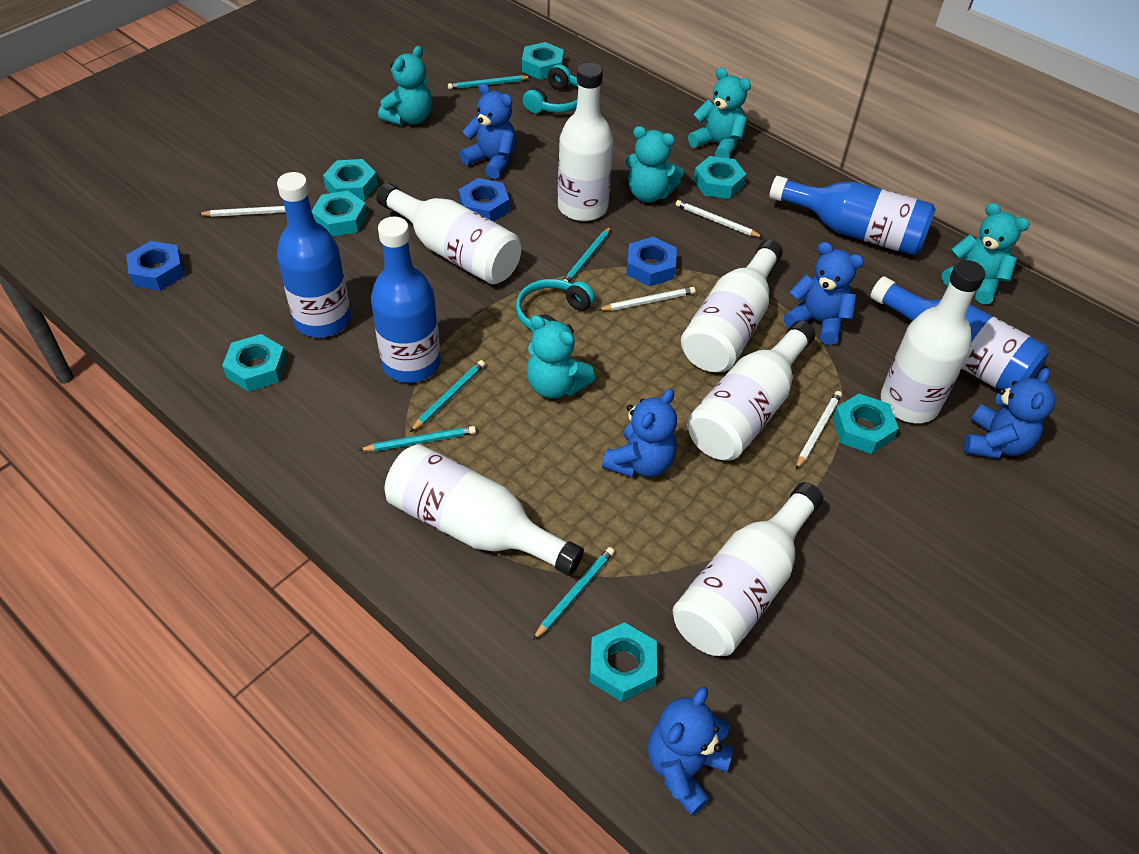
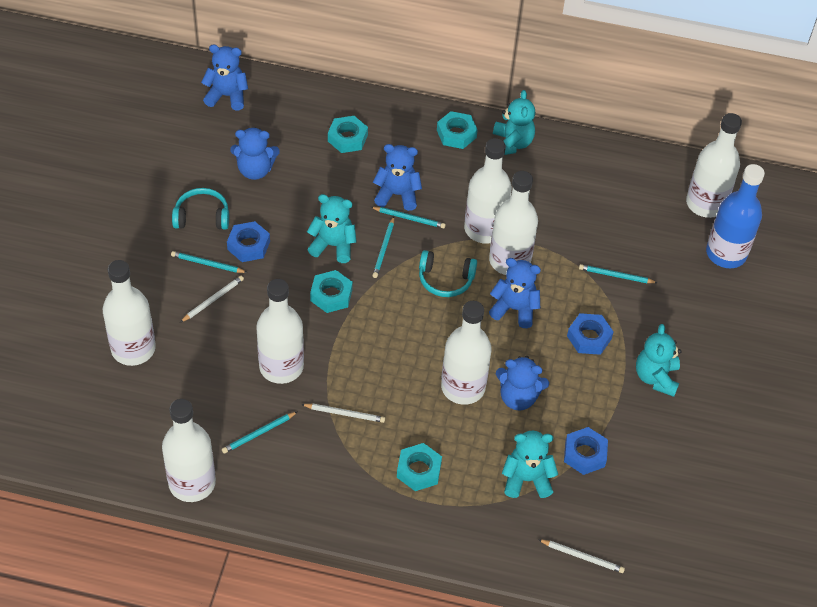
blue bottle: [277,172,351,338] [371,217,441,383] [769,176,936,255] [870,276,1049,390] = 4 -> [706,164,765,268] = 1
turquoise nut: [222,334,287,392] [312,191,367,237] [323,159,378,200] [522,42,564,80] [589,622,657,702] [693,156,746,199] [832,394,899,454] = 7 -> [310,270,353,313] [328,116,368,153] [397,443,442,491] [437,111,477,149] = 4
turquoise teddy bear: [378,46,432,126] [527,315,595,399] [625,126,684,203] [688,68,751,158] [942,203,1029,305] = 5 -> [307,194,357,263] [493,90,535,155] [502,430,558,498] [636,324,682,397] = 4
white pencil: [198,206,286,217] [598,287,695,311] [676,200,762,237] [796,391,842,469] = 4 -> [180,276,244,322] [301,404,385,423] [538,539,625,573] = 3

